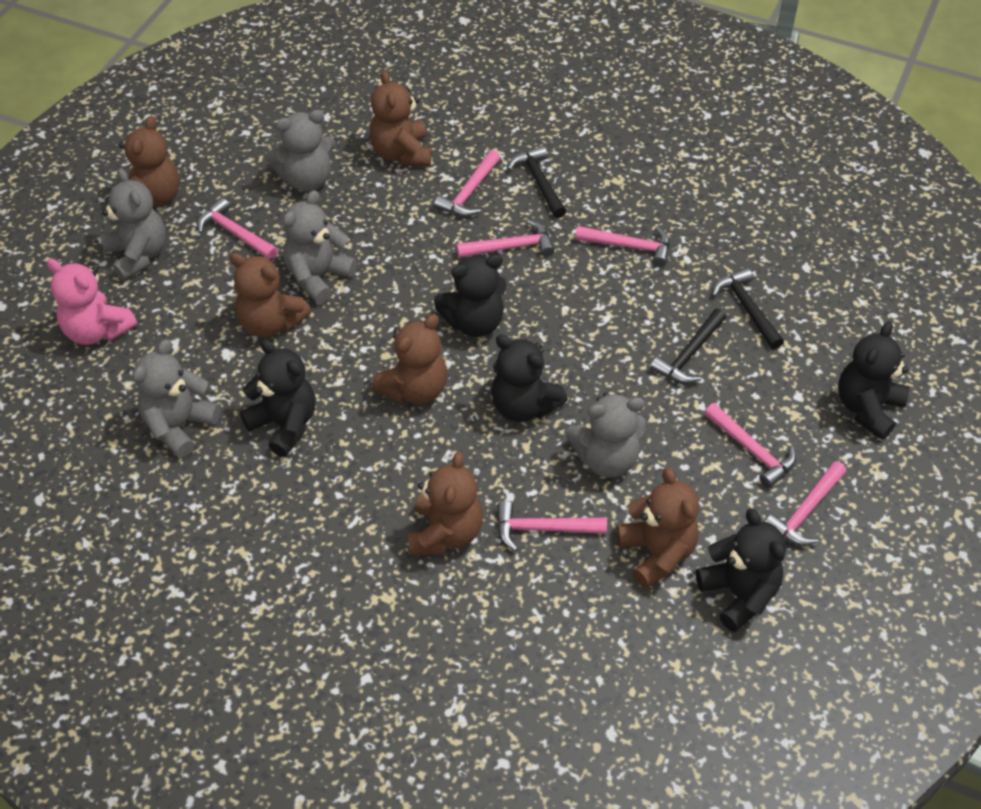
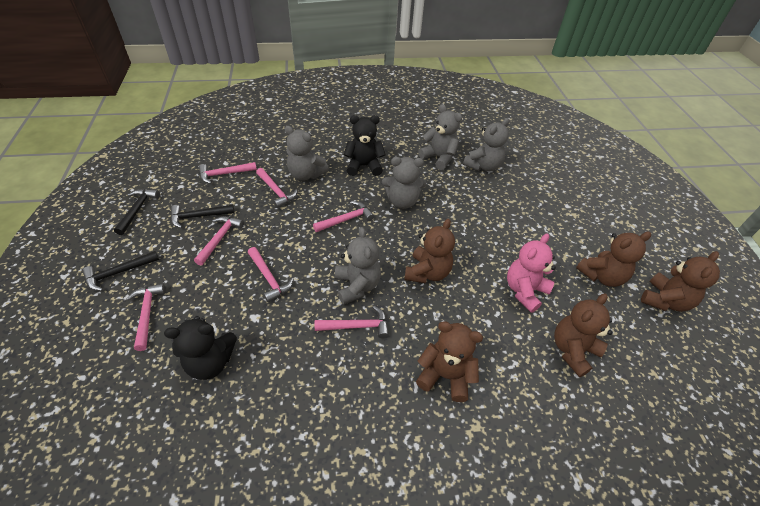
black teddy bear: [240,339,315,457] [434,254,506,337] [491,334,568,422] [696,509,786,632] [838,322,910,440] = 5 -> [164,316,237,380] [344,115,386,176] = 2
brown teddy bear: [119,116,180,207] [230,253,311,337] [370,70,431,166] [372,314,447,404] [408,451,483,556] [617,467,699,589] = 6 -> [404,219,455,283] [416,321,483,402] [554,294,613,377] [576,232,651,287] [641,251,720,312] = 5

